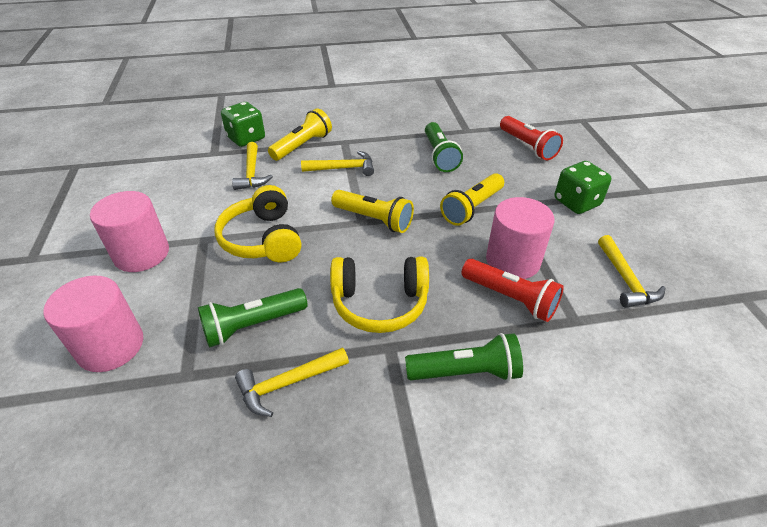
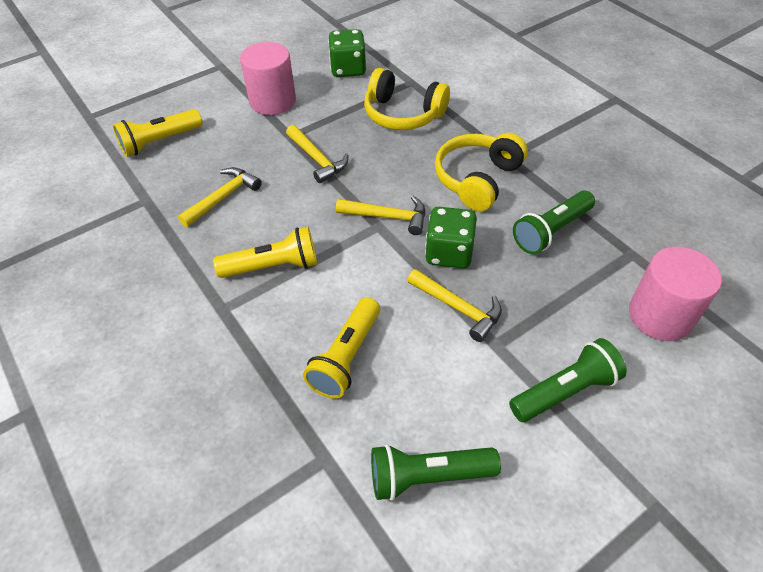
pink cylinder: [43,276,143,372] [90,191,169,272] [486,197,554,279] = 3 -> [240,42,296,115] [629,247,722,341] = 2
red flashlight: [461,259,564,322] [500,116,563,160] = 2 -> none = 0

